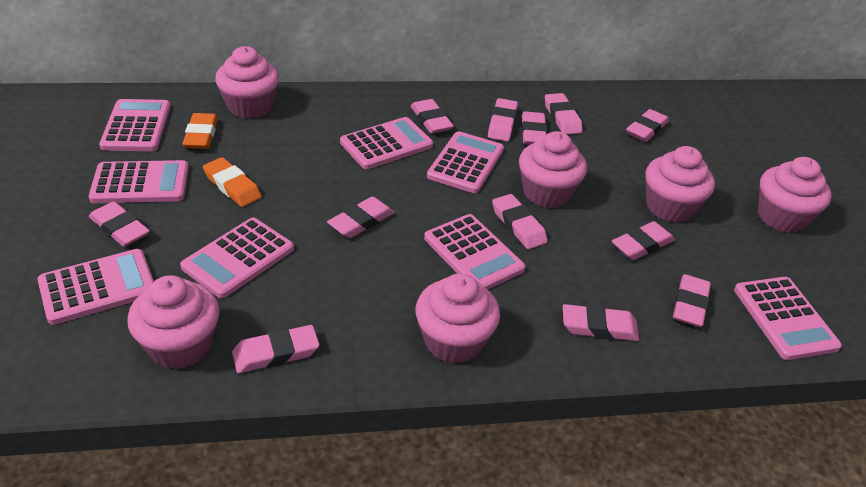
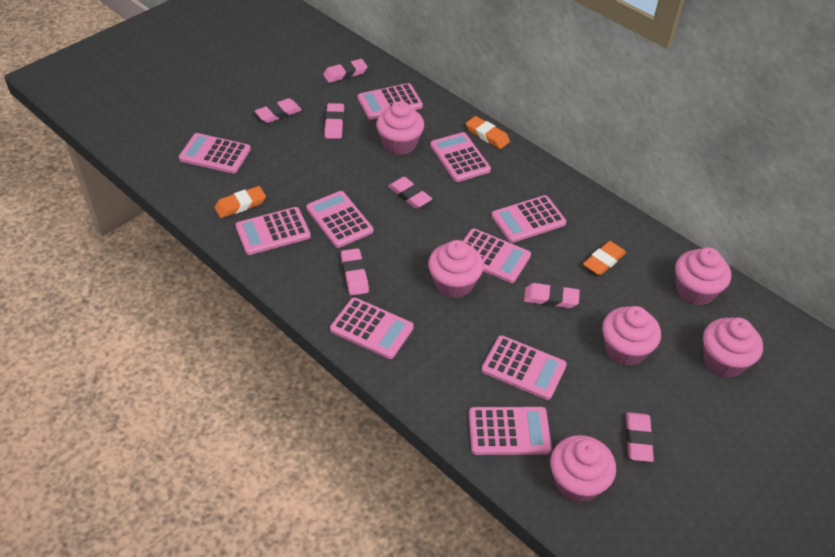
orange eraser: [182,113,218,149] [203,157,262,207] = 2 -> [214,186,266,218] [466,116,510,149] [583,241,626,276] = 3
pink calculator: [37,249,154,325] [89,160,189,203] [99,99,171,151] [180,218,294,298] [340,117,433,169] [424,214,526,290] [427,131,504,193] [734,277,842,360] = 8 -> [179,133,251,174] [235,207,311,255] [306,191,373,248] [330,297,414,359] [357,83,423,120] [430,132,491,182] [463,229,531,283] [469,407,552,455] [481,335,567,400] [491,195,566,243] = 10
pink eraser: [89,201,150,247] [232,325,319,373] [327,196,394,238] [410,99,454,134] [488,98,518,141] [492,194,548,249] [521,111,547,145] [545,93,583,135] [563,304,639,341] [612,221,675,260] [626,109,669,142] [673,274,711,327] = 12 -> [255,98,302,123] [323,59,368,83] [324,103,344,139] [341,248,369,296] [388,177,432,209] [524,283,580,308] [626,412,654,462] = 7

